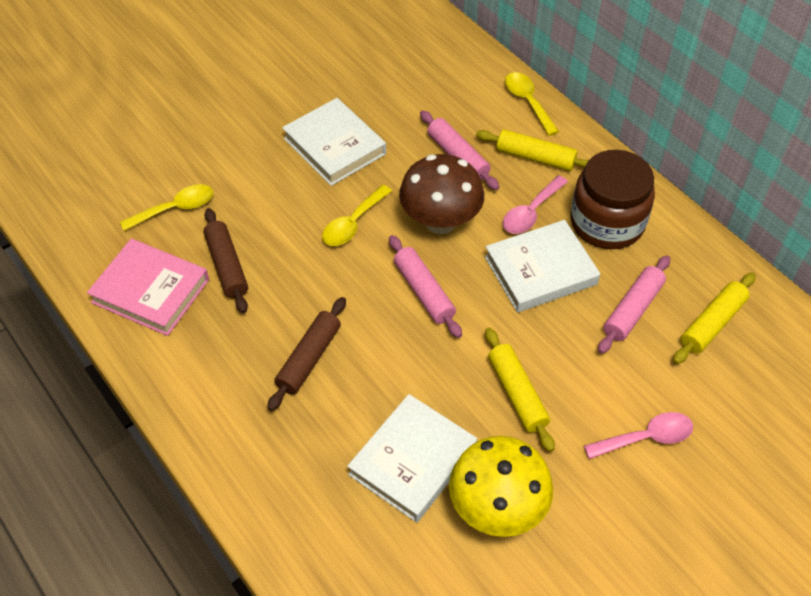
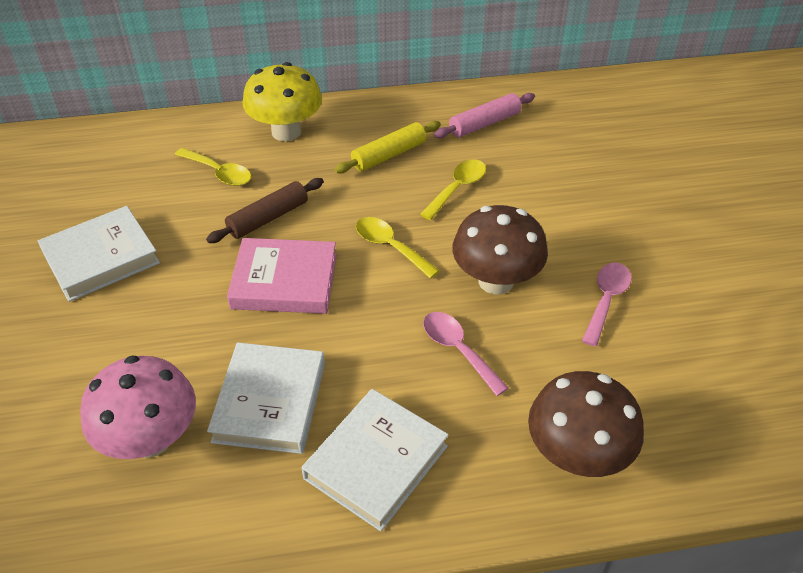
brown jar: [571,150,655,249] = 1 -> none = 0
brown mushroom: [399,154,484,234] = 1 -> [452,205,548,295] [528,371,644,477] = 2
brown rolling pin: [204,208,248,314] [267,297,346,411] = 2 -> [206,178,324,243] = 1
pink mushroom: none = 0 -> [80,355,196,459] = 1
pink rolling pin: [389,235,462,338] [420,111,499,190] [598,255,670,354] = 3 -> [434,93,535,138] = 1
yellow rolling pin: [476,129,589,171] [485,328,555,452] [673,272,756,364] = 3 -> [334,121,441,173] = 1

